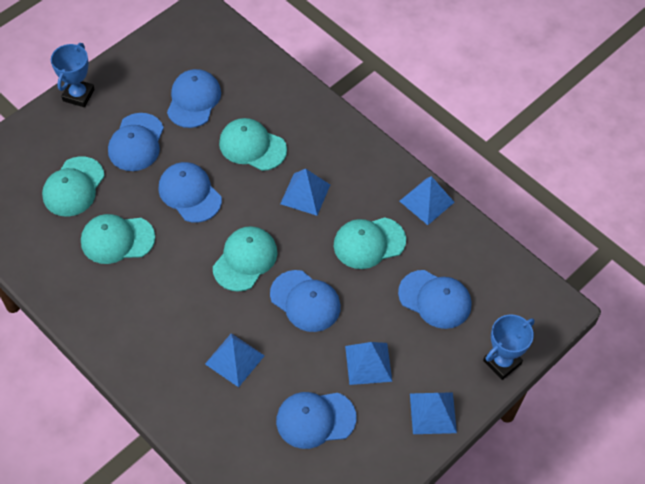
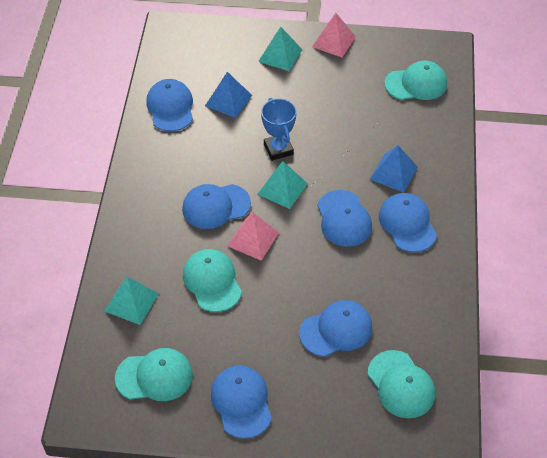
blue pyramid: [205,333,265,387] [280,169,330,216] [345,342,392,385] [399,176,454,225] [410,392,457,434] = 5 -> [205,72,252,118] [370,145,418,193] = 2
blue trophy: [51,43,95,107] [483,314,535,380] = 2 -> [261,98,297,161] = 1
pink pyramid: none = 0 -> [227,212,279,261] [312,13,356,57] = 2
turquoise cap: [42,156,105,216] [81,214,155,264] [213,226,278,292] [219,118,287,171] [334,217,406,269] = 5 -> [115,348,193,401] [183,249,242,312] [368,350,435,418] [384,61,447,100] = 4
turquoise pyramid: none = 0 -> [105,276,159,325] [257,161,308,209] [258,26,303,71] = 3

